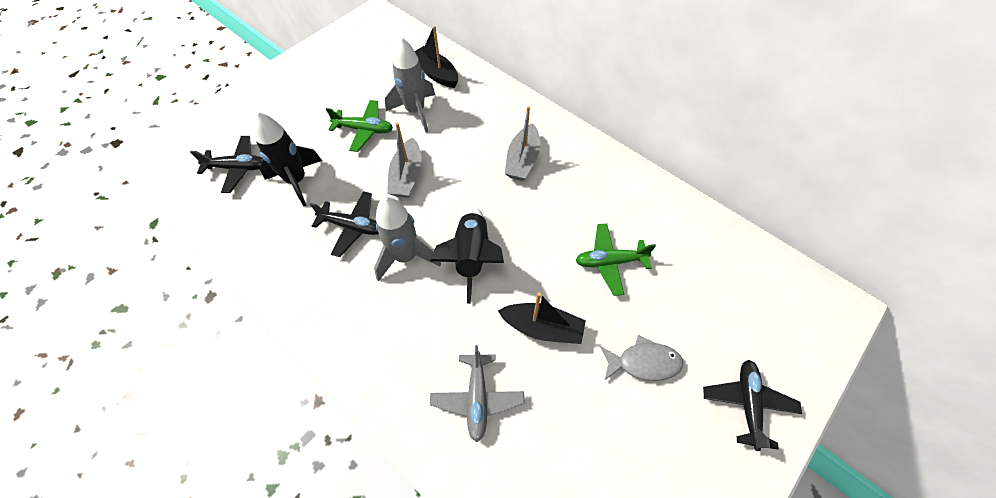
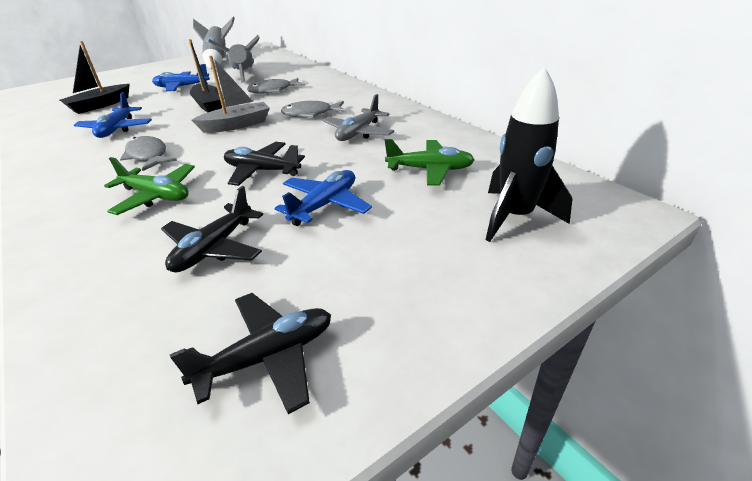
black rocket: [253,112,322,206] [430,207,504,304] = 2 -> [486,66,572,242] = 1
blue plane: none = 0 -> [74,92,152,138] [152,64,210,91] [275,170,372,226] = 3
grey boat: [387,123,422,198] [505,106,540,181] = 2 -> [192,56,270,133] = 1
grey fish: [600,335,683,381] = 1 -> [120,136,177,171] [247,78,305,93] [281,101,346,118] = 3

